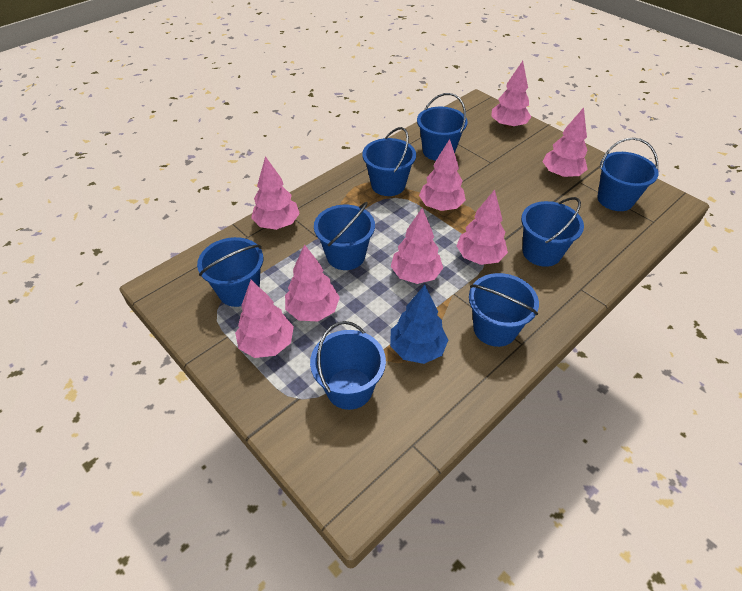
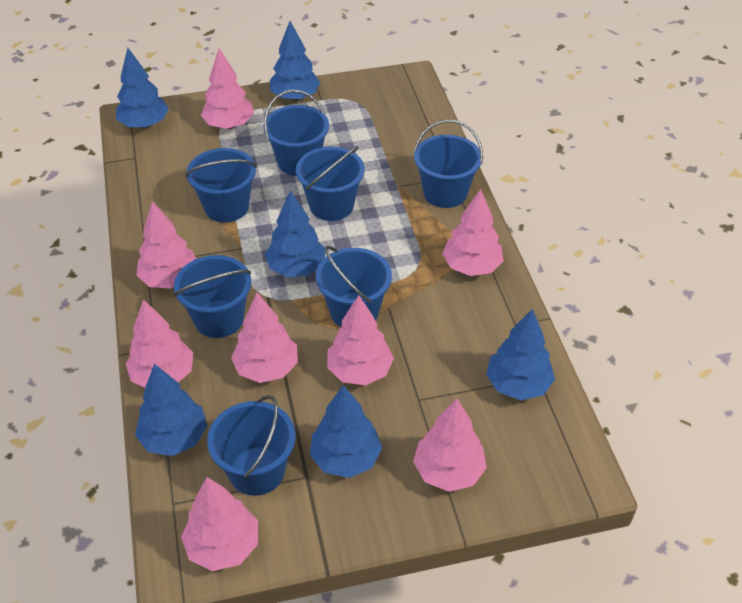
blue bucket: [197,237,263,307] [310,321,386,410] [314,202,375,270] [362,127,416,196] [417,93,468,161] [469,273,539,347] [521,197,584,267] [597,137,659,211] = 8 -> [174,255,251,338] [186,148,257,223] [207,395,295,496] [264,90,329,176] [296,146,364,221] [316,246,392,327] [414,120,483,208] = 7
blue tree: [390,285,448,364] = 1 -> [116,48,169,128] [135,364,207,456] [265,190,325,278] [270,21,321,101] [310,385,382,478] [486,309,555,400] = 6

